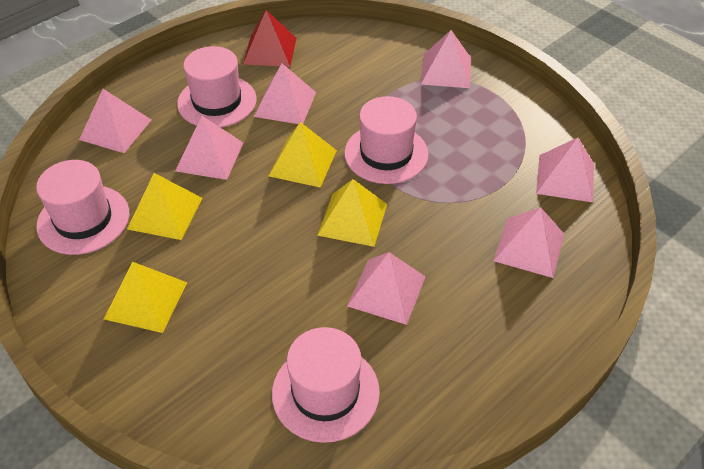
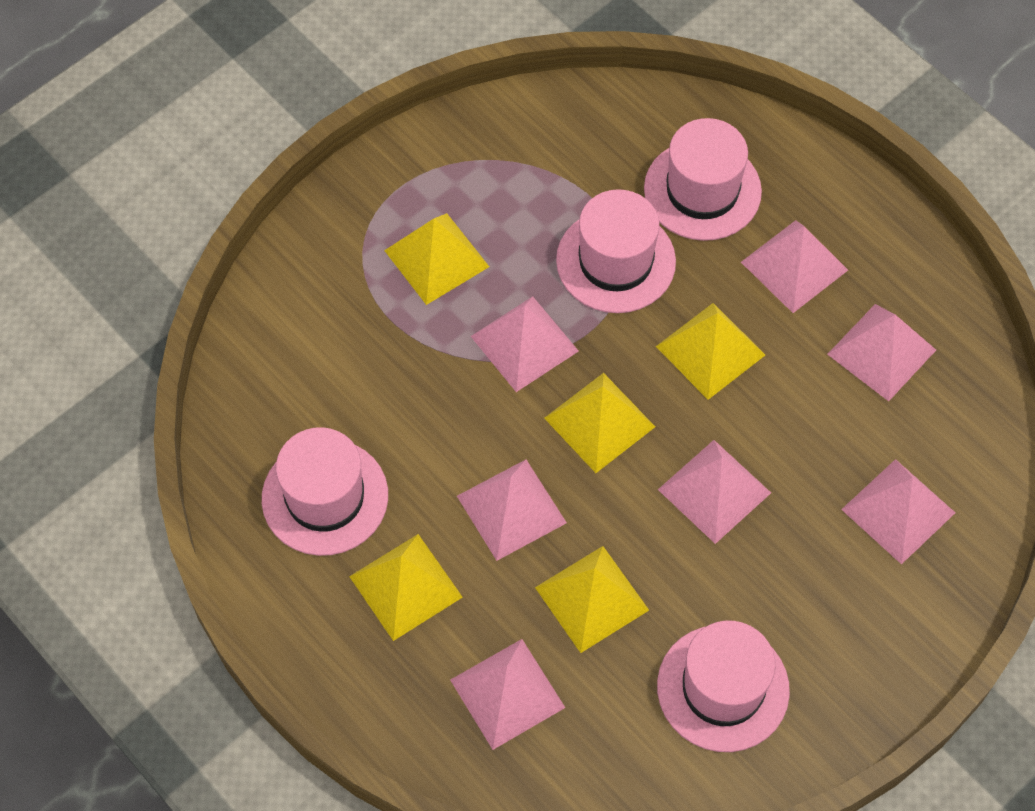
red pyramid: [243,10,296,67] = 1 -> none = 0
yellow pyramid: [104,262,188,333] [127,173,202,240] [269,122,337,188] [317,179,387,247] = 4 -> [349,534,463,641] [384,213,489,305] [535,546,649,653] [544,373,655,473] [656,303,765,400] = 5

